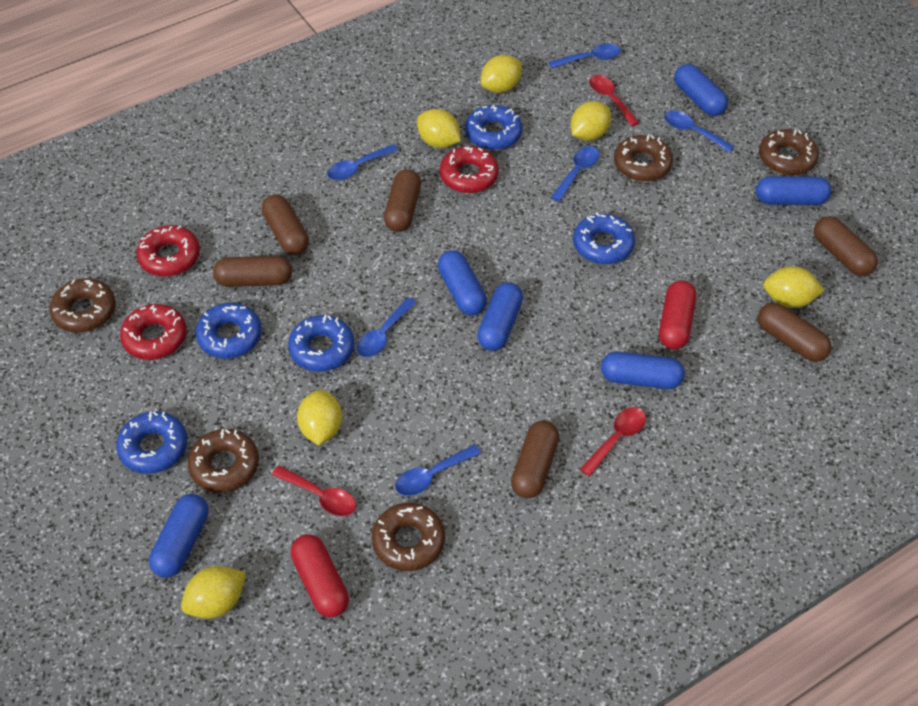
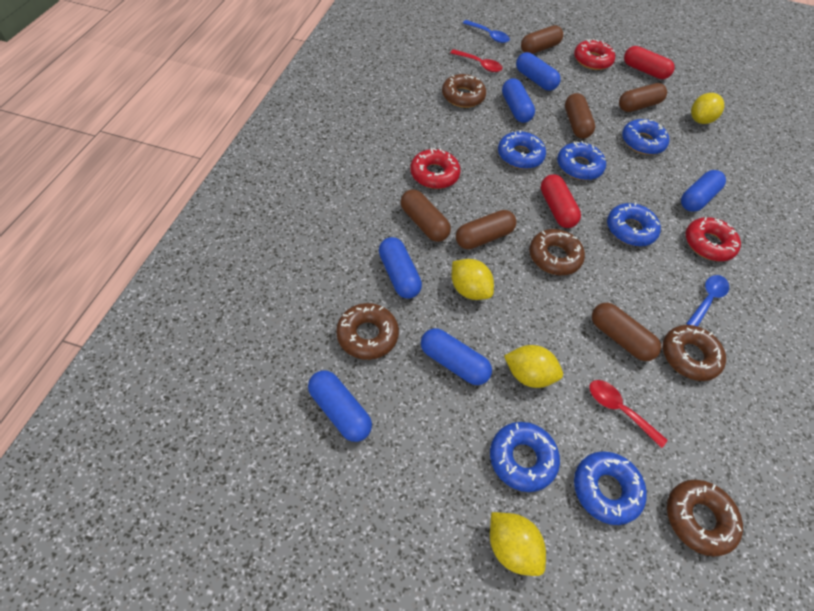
blue donut: [116,411,187,474] [195,303,262,358] [288,315,354,372] [465,105,523,150] [573,212,635,264] = 5 -> [490,422,560,492] [498,130,546,169] [557,141,606,180] [574,451,647,525] [607,202,661,246] [622,119,669,155] = 6
blue spoon: [327,144,398,181] [357,297,417,357] [395,445,481,496] [549,44,621,68] [551,146,599,202] [664,111,735,153] = 6 -> [463,20,510,43] [686,275,729,326] = 2
red spoon: [272,465,356,516] [580,407,646,477] [589,75,639,127] = 3 -> [451,49,503,72] [590,380,668,448] = 2
yellow lemon: [181,566,246,619] [297,389,342,446] [417,109,461,148] [481,55,522,93] [571,101,611,141] [763,266,825,308] = 6 -> [452,259,494,300] [490,512,546,576] [504,345,563,388] [691,93,724,124] = 4

